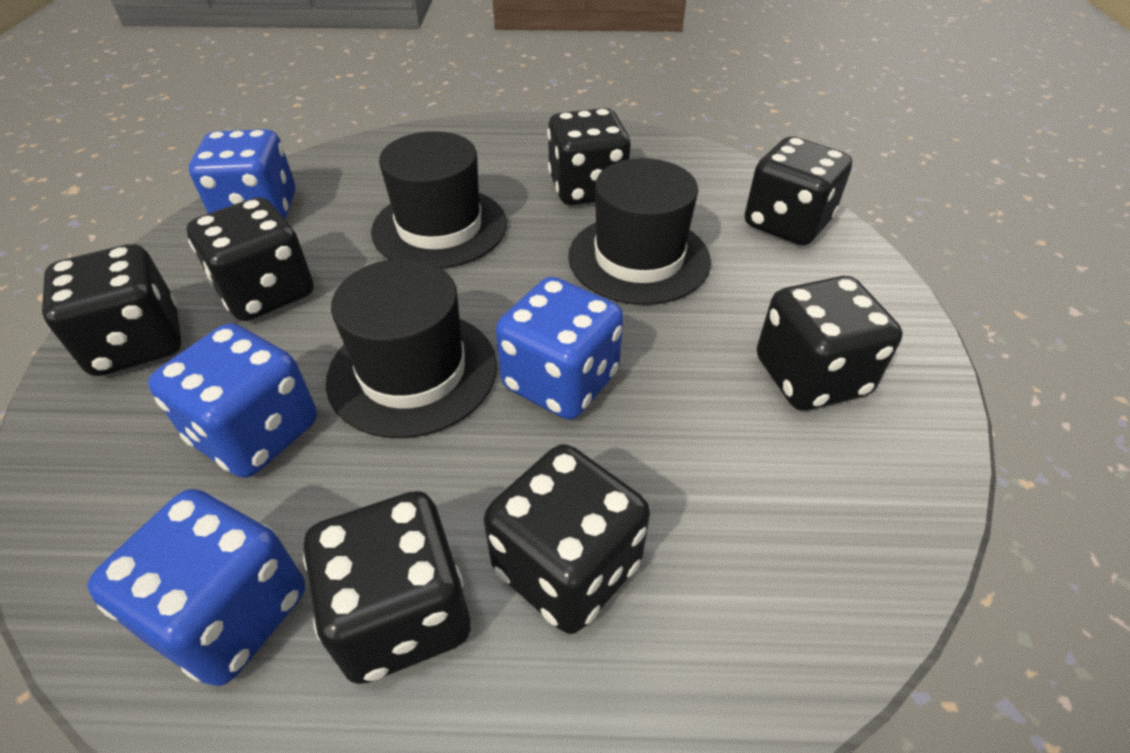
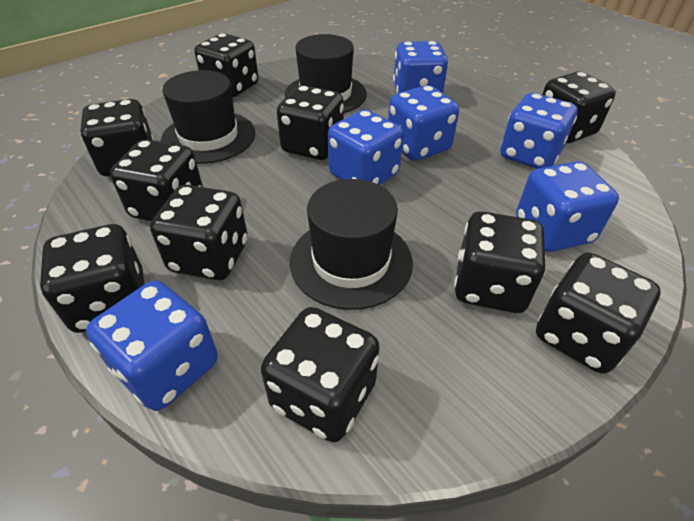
black dice: [42,244,182,376] [187,197,314,321] [303,491,470,684] [484,444,650,634] [547,108,631,205] [745,137,852,245] [757,276,902,411] = 7 -> [40,224,144,333] [80,99,154,176] [110,139,203,221] [150,185,248,280] [194,33,258,97] [261,307,380,442] [277,85,344,160] [454,211,546,313] [536,252,660,374] [542,71,616,143] = 10
blue dice: [87,489,305,686] [148,323,317,478] [189,129,295,219] [496,277,624,420] = 4 -> [86,280,218,411] [328,110,403,185] [388,85,459,161] [393,41,448,93] [500,93,578,169] [516,161,619,252] = 6

